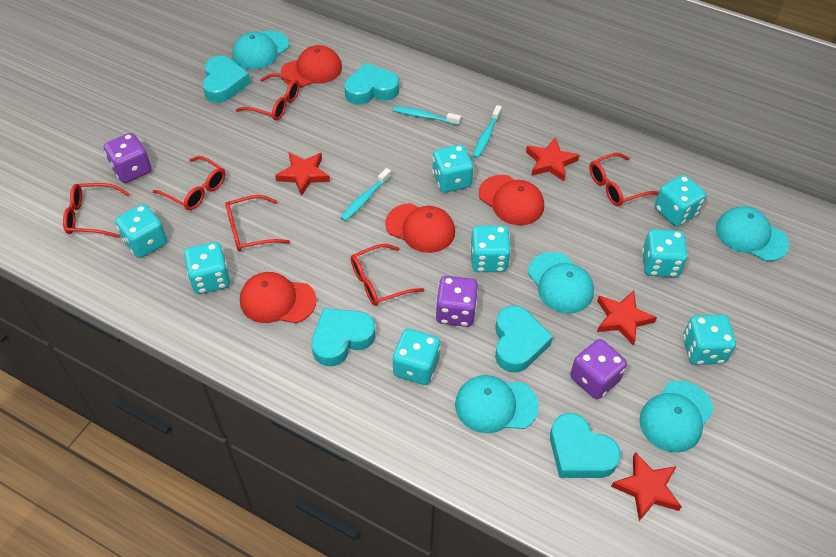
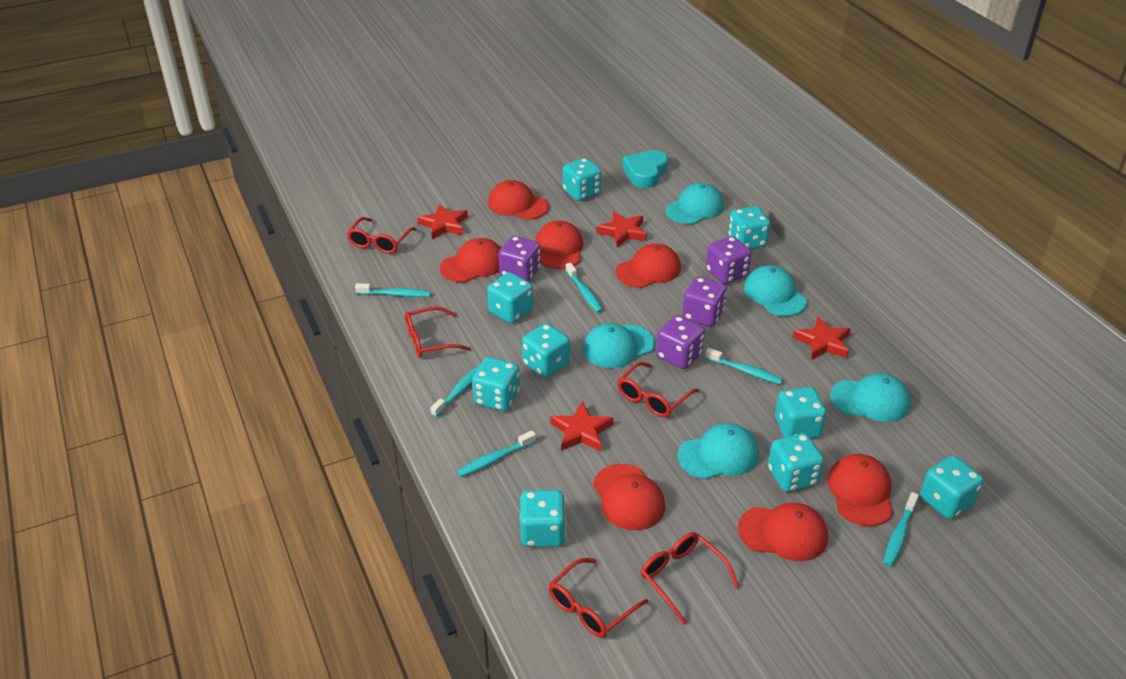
purple dice: [104,133,152,183] [435,276,478,327] [570,339,627,399] = 3 -> [499,236,541,282] [656,315,705,369] [682,277,727,327] [706,236,751,284] = 4
red cap: [240,272,317,323] [281,45,342,88] [385,203,455,253] [479,175,544,225] = 4 -> [440,238,501,282] [488,180,549,220] [535,221,583,269] [593,464,665,530] [616,243,681,288] [738,503,828,561] [827,454,893,526] = 7
red glasses: [63,183,130,238] [153,156,225,210] [225,195,290,252] [236,73,300,120] [351,244,424,306] [589,153,659,206] = 6 -> [347,217,417,254] [405,306,471,358] [549,558,648,638] [617,362,699,417] [641,532,739,624] = 5
turquoise dice: [115,204,167,258] [184,242,230,294] [392,329,441,385] [432,145,473,193] [470,225,511,272] [642,229,688,277] [655,175,706,227] [683,314,736,365] = 8 -> [472,357,520,411] [487,272,533,323] [520,490,566,547] [522,323,570,378] [563,158,602,201] [728,206,770,249] [768,433,824,492] [775,387,826,438] [920,456,984,519] = 9
turquoise heart: [202,56,250,103] [311,308,376,366] [344,63,399,104] [495,306,553,373] [550,413,621,478] = 5 -> [623,150,668,188] = 1
turquoise toothbrush: [340,168,391,221] [393,106,461,125] [473,105,502,158] = 3 -> [355,283,431,297] [430,365,480,417] [457,430,536,477] [565,263,603,313] [705,348,783,385] [883,492,919,567] = 6

